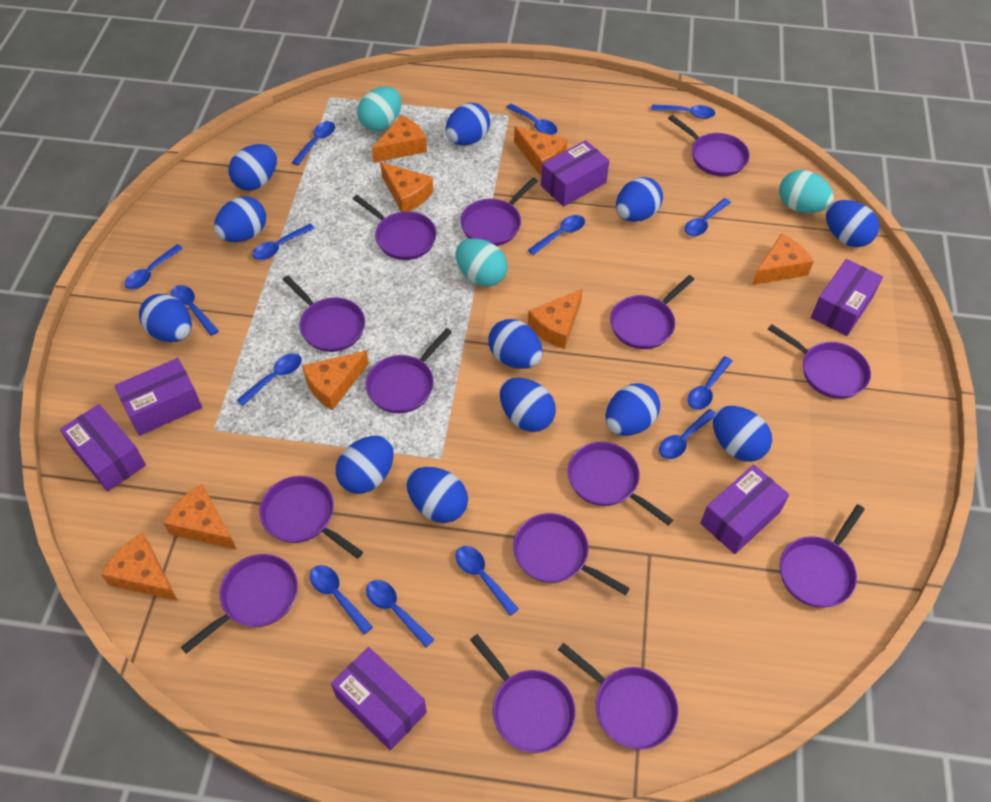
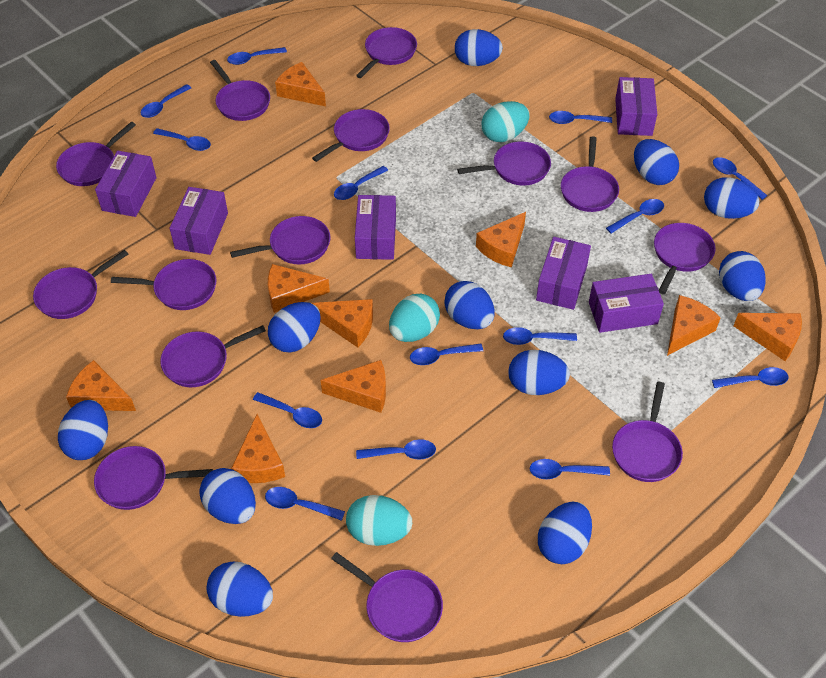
blue egg: [139,294,192,342] [214,196,266,242] [228,144,277,191] [336,436,394,494] [407,467,468,523] [446,103,490,145] [489,319,543,369] [500,377,556,432] [605,383,660,436] [616,177,663,222] [713,406,772,462] [826,200,879,247] = 12 -> [58,400,108,460] [199,468,256,524] [206,561,273,617] [268,302,321,353] [444,281,495,329] [455,29,503,66] [508,350,570,395] [538,502,592,564] [634,139,679,185] [704,177,759,219] [719,251,766,301] = 11
orange cheese: [101,533,178,601] [163,484,237,550] [302,351,369,411] [372,115,427,163] [380,162,433,212] [514,127,567,176] [528,288,583,349] [752,233,814,285] = 8 -> [66,360,136,411] [231,414,285,483] [268,264,330,313] [275,62,326,106] [311,299,373,348] [321,360,386,413] [476,212,526,267] [667,295,721,356] [734,313,802,361] = 9

